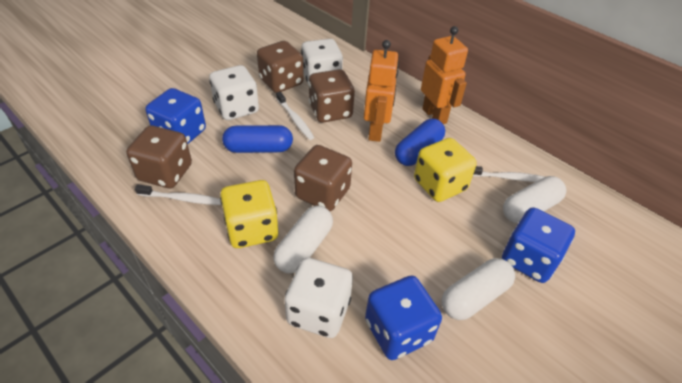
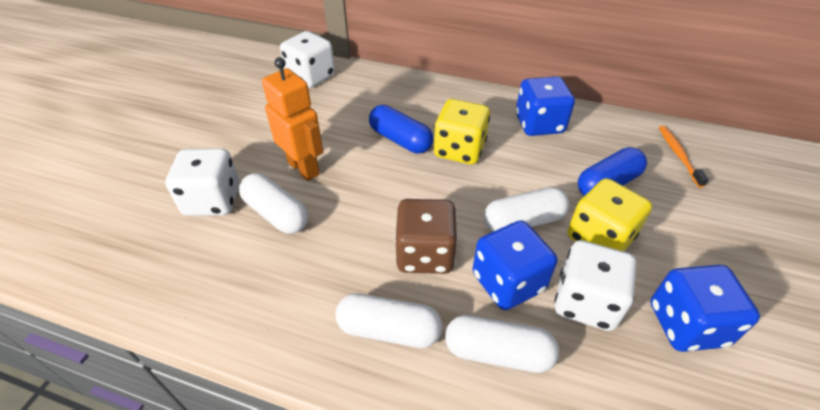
brown dice: [126,126,192,188] [257,41,304,93] [294,145,352,211] [309,69,355,123] = 4 -> [395,199,458,274] = 1
orange robot: [364,40,399,142] [421,26,468,124] = 2 -> [262,57,323,181] = 1
orange toothbrush: none = 0 -> [659,126,709,188] = 1
white capsule: [273,206,333,273] [442,258,515,320] [503,176,566,223] = 3 -> [239,173,308,234] [335,293,443,348] [445,315,559,373] [484,187,570,232] = 4
white toothbrush: [135,184,221,205] [276,92,314,140] [473,166,545,182] = 3 -> none = 0

